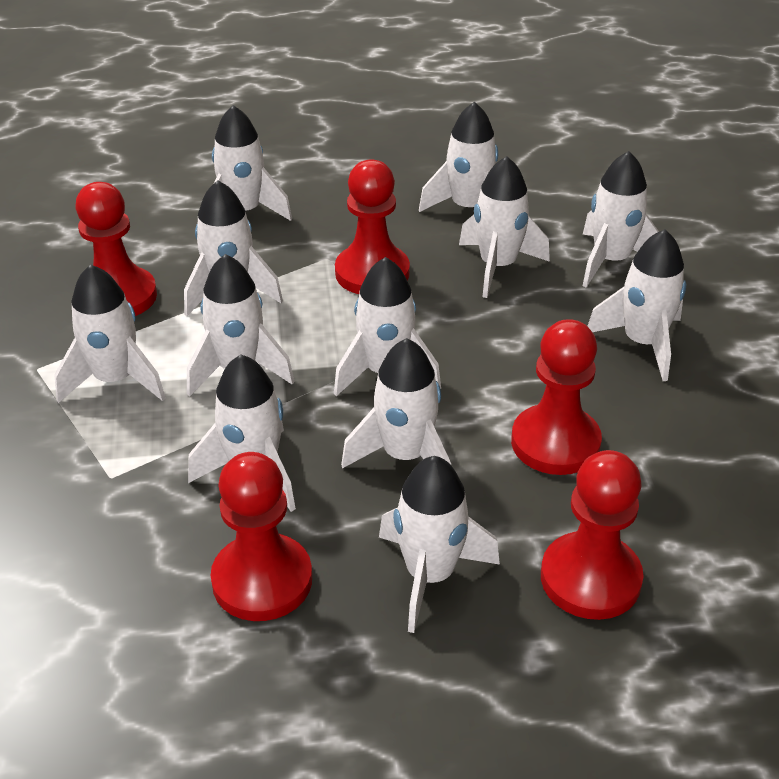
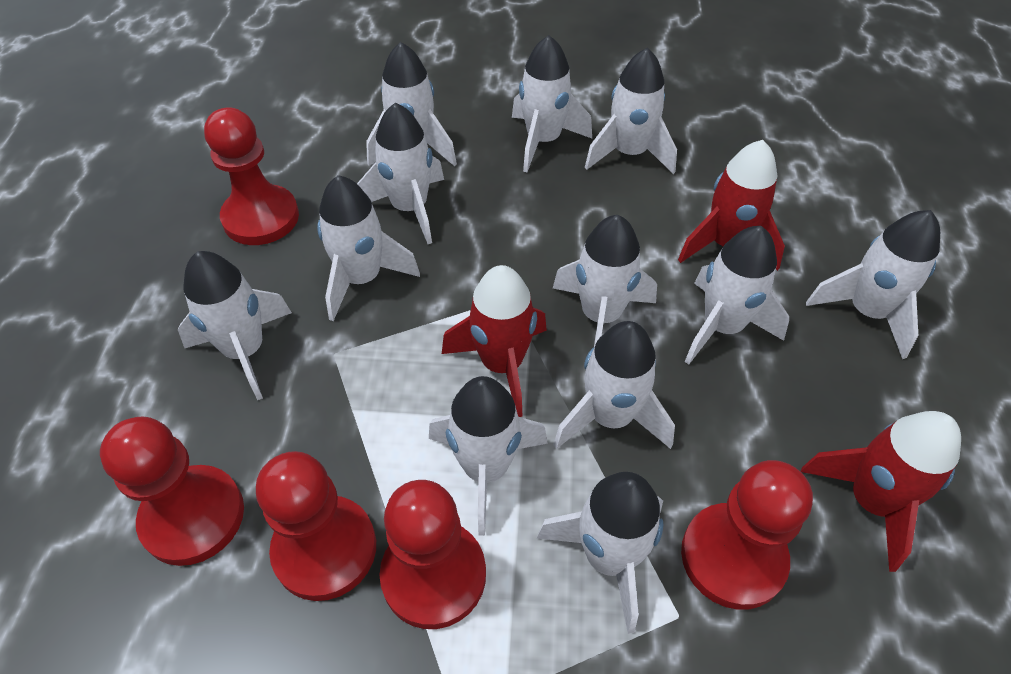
red rocket: none = 0 -> [442,265,547,417] [678,140,785,271] [800,411,961,572] = 3

